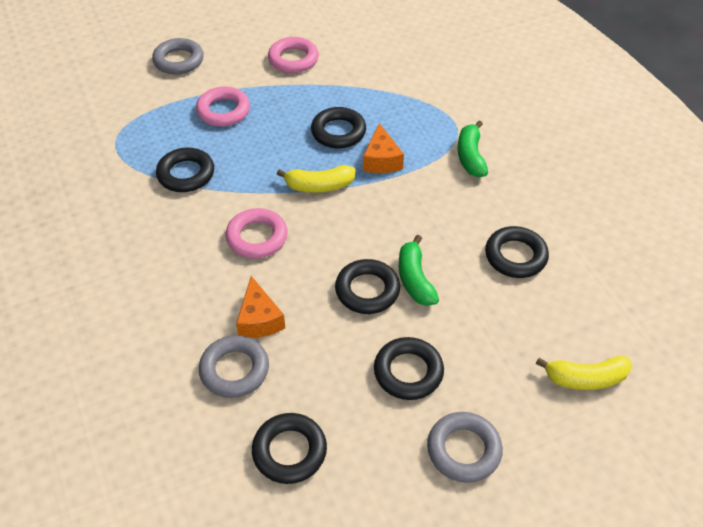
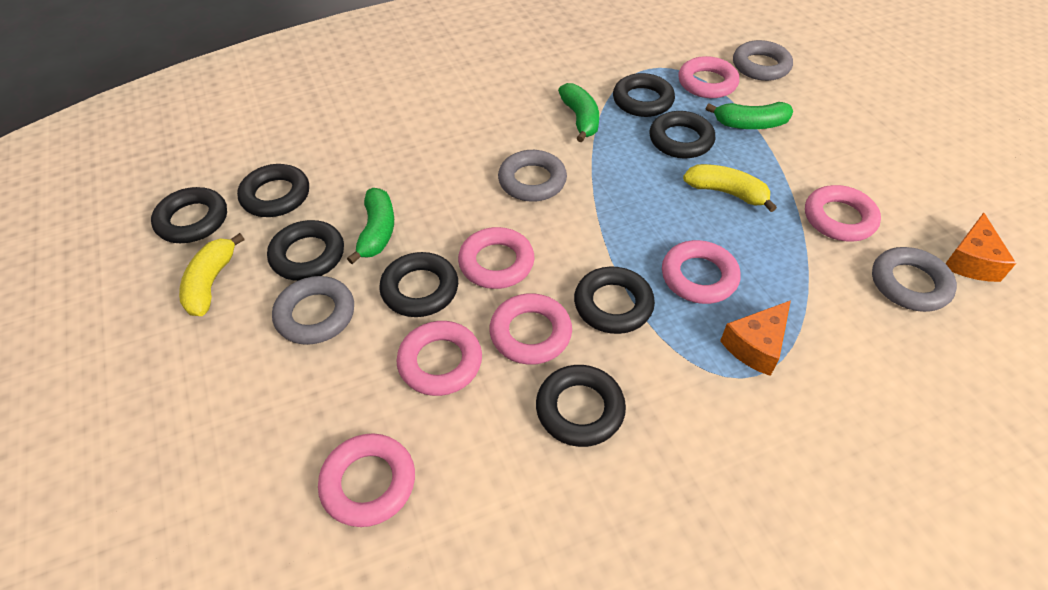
black ring: [156,148,214,192] [252,413,327,484] [311,107,366,148] [335,259,400,314] [374,337,444,400] [485,226,549,278] = 6 -> [151,187,227,243] [237,164,309,217] [267,220,344,281] [379,252,458,317] [536,365,626,447] [574,267,655,334] [613,73,675,117] [649,111,715,158] = 8
green banana: [399,235,439,306] [458,120,488,177] = 2 -> [347,188,394,264] [558,83,599,143] [706,102,793,129] = 3
grey ring: [152,38,204,75] [199,335,269,398] [427,412,503,483] = 3 -> [272,276,354,345] [498,150,567,202] [733,40,793,81] [872,247,957,312] = 4
pink ring: [196,86,250,127] [226,208,288,258] [268,37,319,73] = 3 -> [318,433,415,527] [396,321,482,396] [458,227,534,289] [489,293,572,365] [662,240,740,304] [678,56,739,98] [805,185,881,242] = 7

